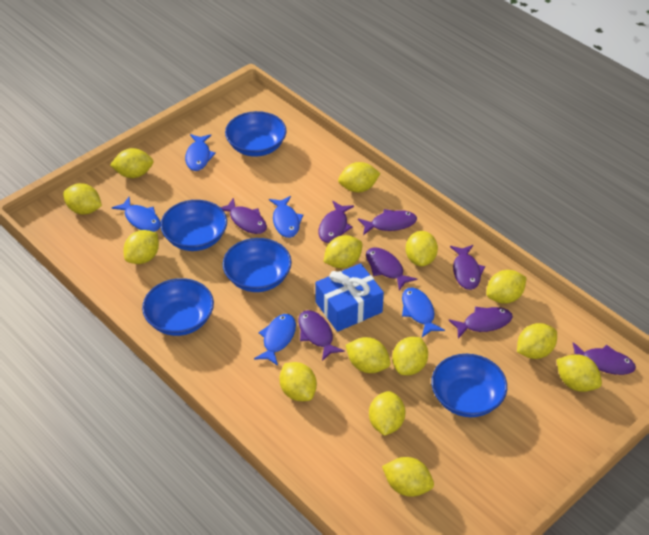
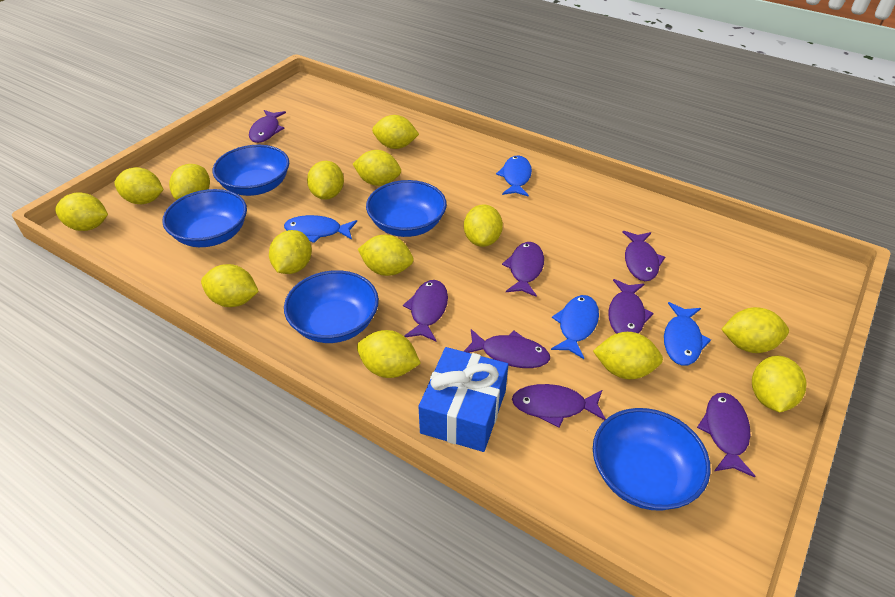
blue fish: [112,197,161,232] [185,134,216,171] [254,314,296,366] [269,196,303,238] [402,288,445,337] = 5 -> [284,215,357,243] [496,155,532,197] [551,295,599,359] [664,302,711,366] = 4

